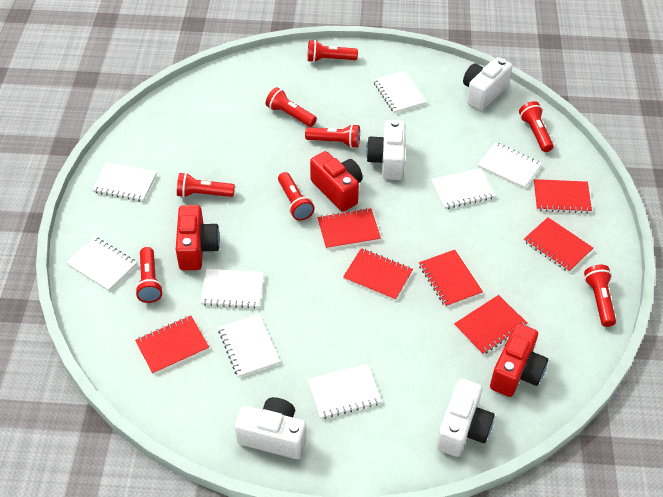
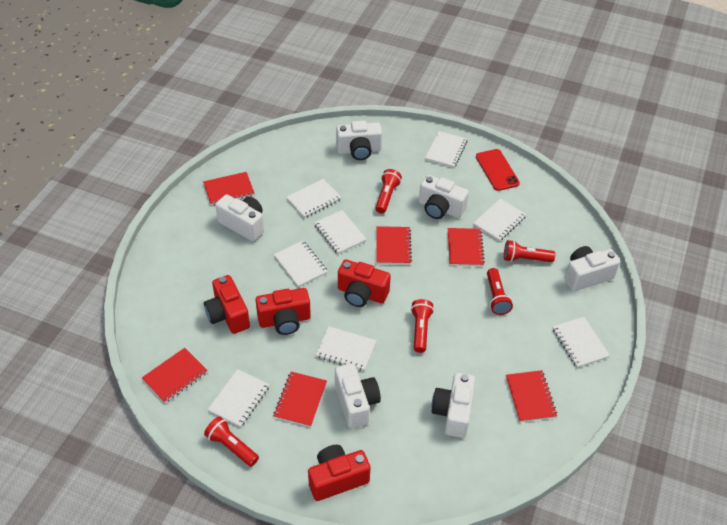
red camera: [176,205,220,270] [310,151,363,212] [490,323,548,397] = 3 -> [204,275,250,334] [256,288,311,335] [308,445,370,501] [338,259,391,307] = 4
red flashlight: [135,247,163,303] [177,173,235,198] [266,87,317,127] [278,172,315,221] [305,124,360,148] [307,40,358,63] [519,101,554,152] [584,265,616,327] = 8 -> [204,416,259,467] [375,169,402,213] [411,299,434,353] [487,268,513,315] [504,240,555,262] = 5
red notebook: [135,316,209,375] [317,208,381,249] [343,248,413,301] [419,250,483,307] [454,295,528,355] [524,217,593,272] [534,179,592,213] = 7 -> [142,348,208,403] [203,172,255,205] [274,372,327,427] [376,226,412,265] [448,228,485,266] [506,370,557,422] = 6
red phone: none = 0 -> [476,149,520,191] = 1
white camera: [235,397,306,459] [366,120,405,180] [436,379,494,457] [463,57,513,111] = 4 -> [215,195,264,241] [335,363,381,428] [336,121,382,160] [419,175,469,219] [431,373,475,438] [565,246,620,291] = 6

